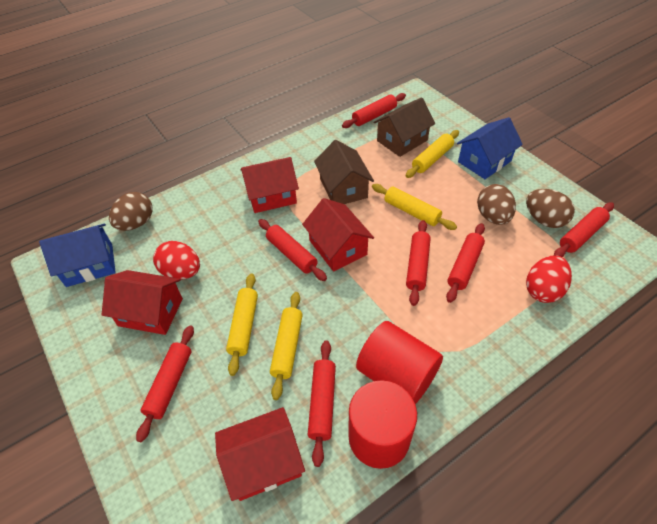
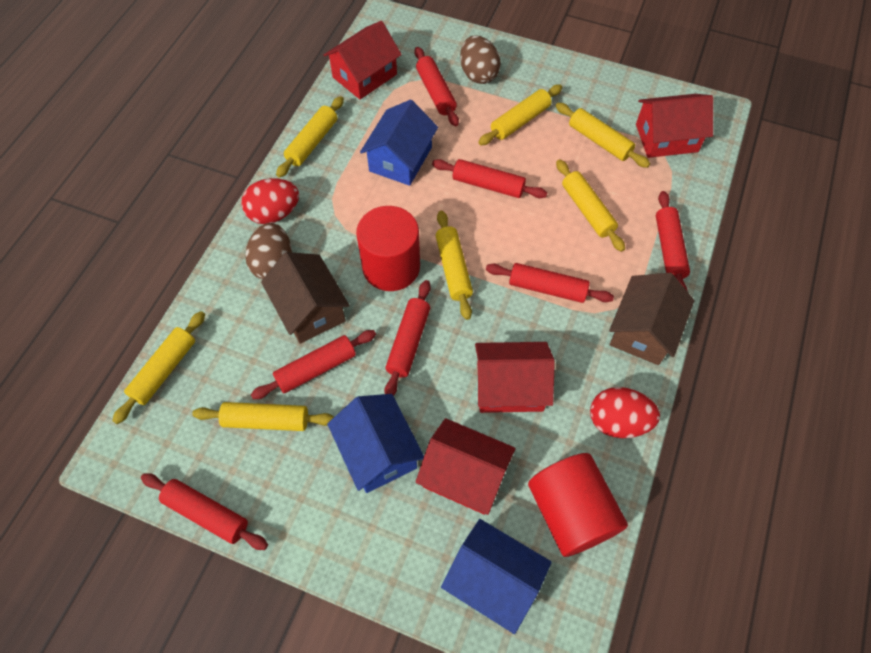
blue house: [39,224,116,287] [457,117,523,179] = 2 -> [327,394,424,493] [360,100,438,186] [441,519,552,634] = 3
brown egg: [109,192,153,231] [477,184,516,225] [526,189,575,228] = 3 -> [245,223,292,280] [460,35,501,84] = 2
yellow rolling pin: [226,273,258,376] [270,292,303,400] [372,184,457,230] [406,130,459,178] = 4 -> [112,311,205,424] [192,402,334,431] [276,96,344,178] [436,211,473,320] [478,84,562,145] [556,103,650,168] [556,159,625,252] = 7

